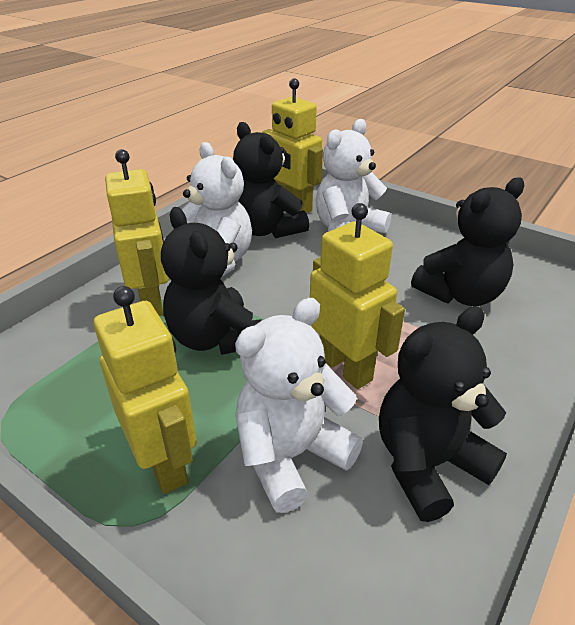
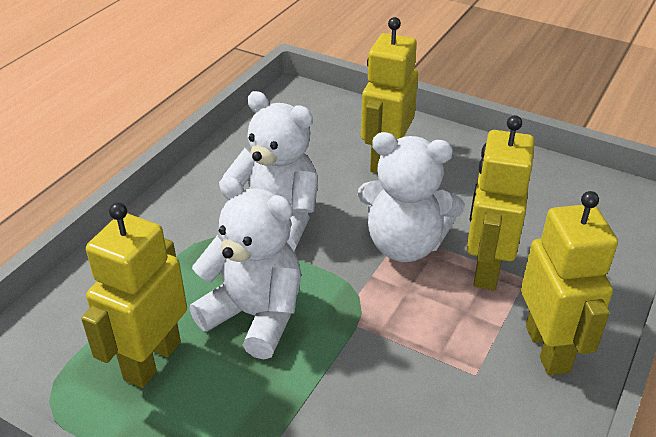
black teddy bear: [161,207,262,355] [233,122,309,238] [379,306,507,522] [411,177,524,306] = 4 -> none = 0

